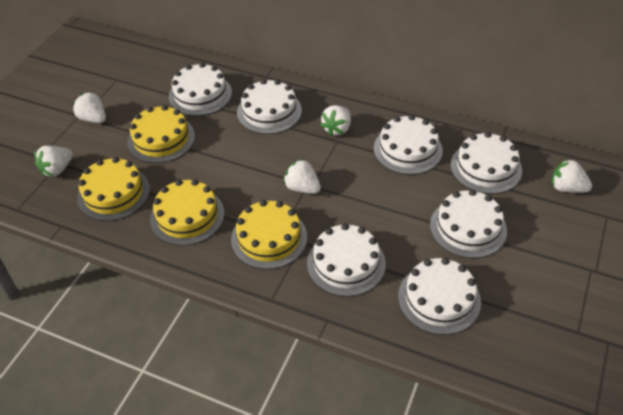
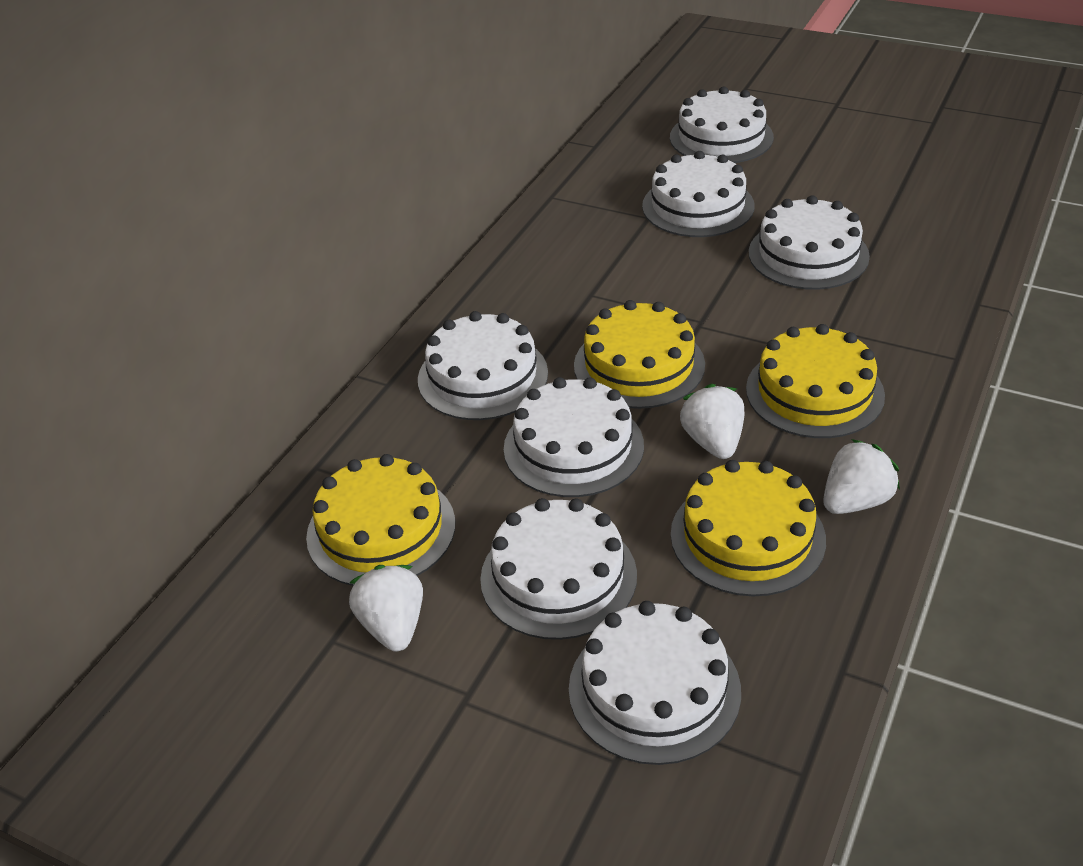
white strawberry: [34,146,73,177] [72,91,106,123] [283,159,321,194] [320,105,351,136] [552,159,592,193] = 5 -> [349,565,423,652] [680,384,744,459] [823,439,900,514] = 3

